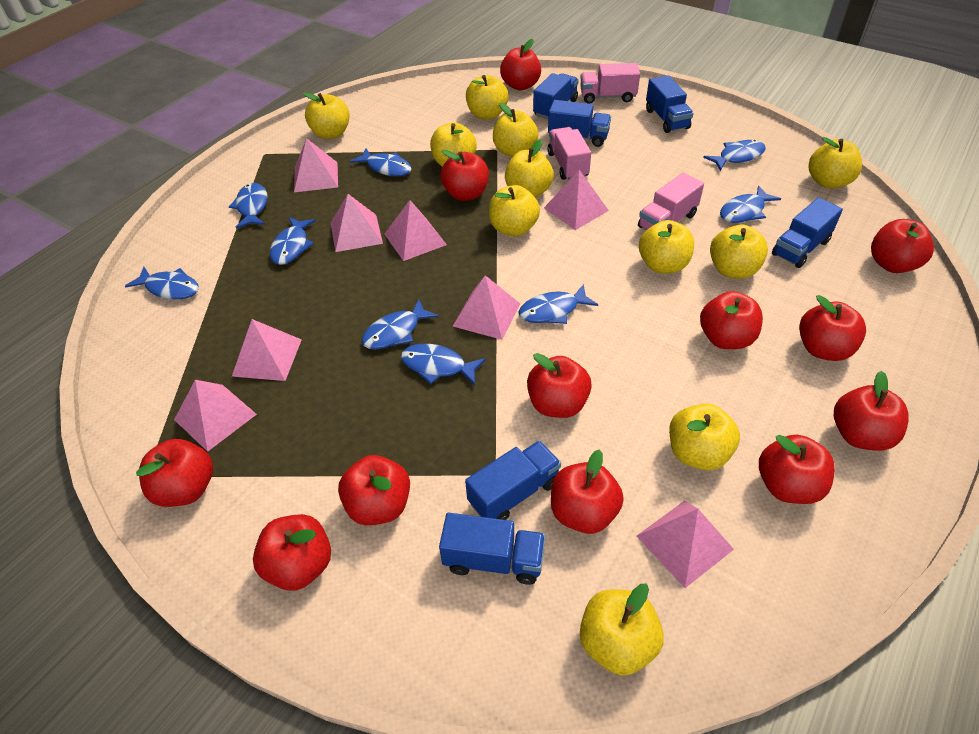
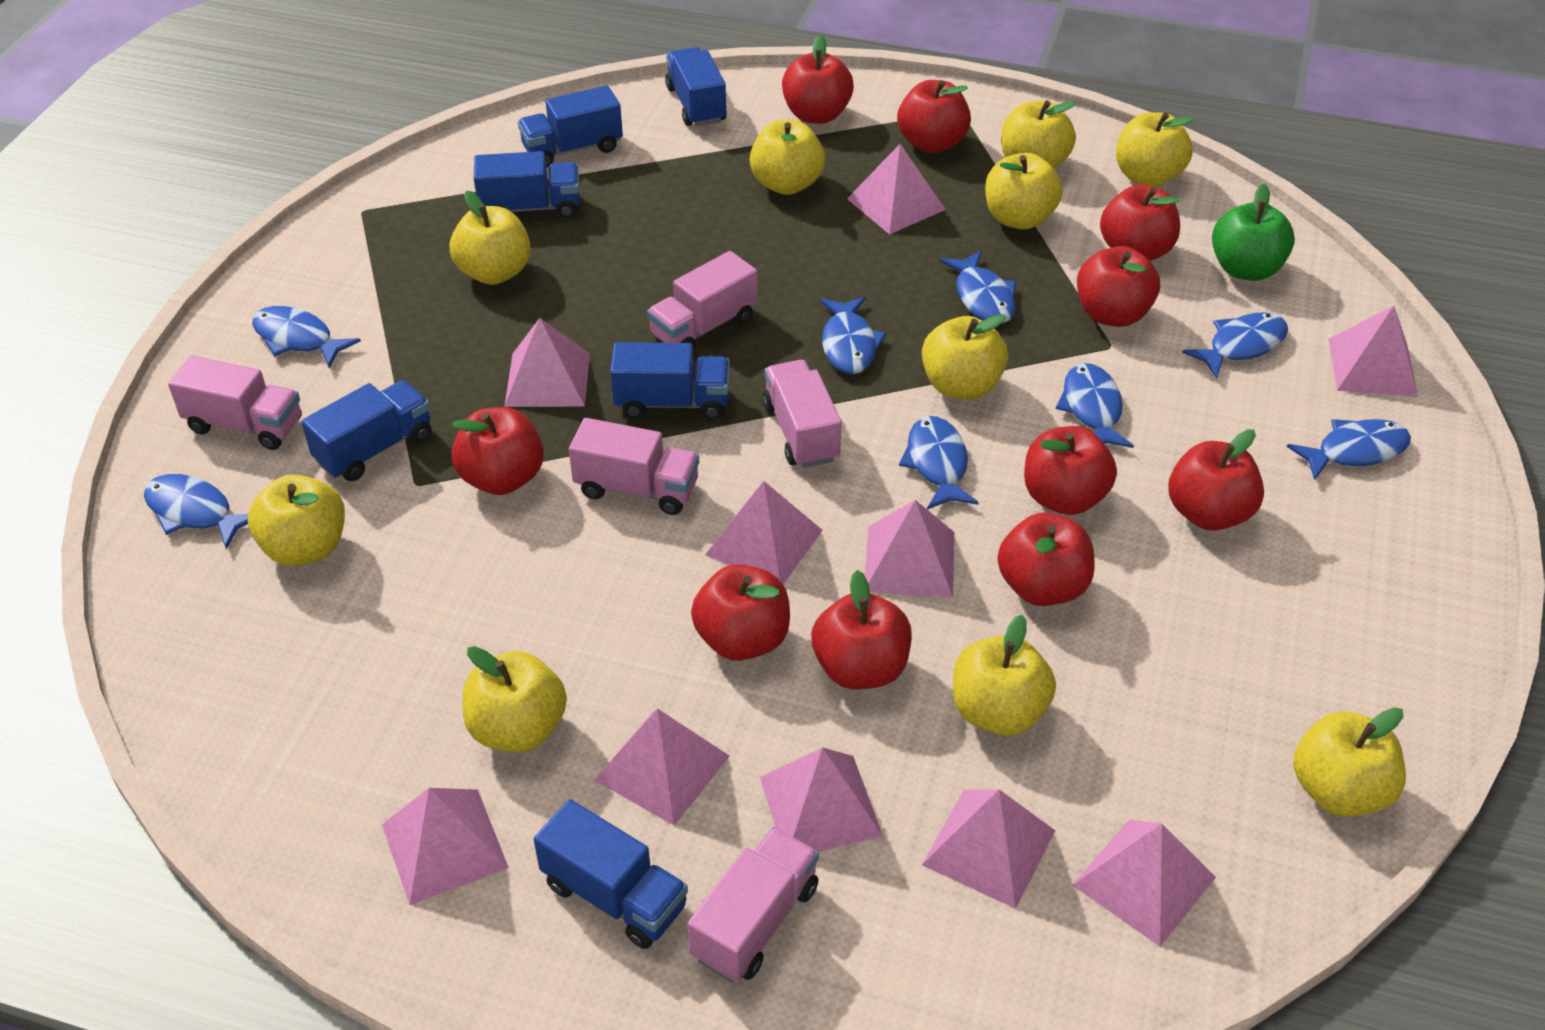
blue fish: [125,267,199,300] [229,183,268,228] [270,217,316,265] [350,149,411,176] [362,299,439,349] [401,344,486,385] [519,284,598,324] [703,140,765,171] [720,185,781,223] = 9 -> [144,474,248,550] [252,306,361,368] [820,297,887,374] [899,416,979,510] [939,251,1016,324] [1056,363,1134,448] [1182,312,1288,379] [1287,419,1411,481] = 8
green apple: none = 0 -> [1212,183,1295,281] = 1
pink pyramid: [174,380,257,452] [232,319,302,381] [294,138,338,192] [331,194,383,252] [385,200,447,261] [453,275,520,340] [544,170,609,230] [637,501,734,588] = 8 -> [382,788,509,905] [504,318,590,407] [595,708,730,825] [705,481,823,584] [760,747,883,852] [847,144,946,234] [865,500,954,598] [922,789,1056,909] [1073,819,1216,947] [1329,306,1418,397] = 10
pink truck: [548,127,591,180] [580,63,640,104] [638,173,704,230] = 3 -> [168,355,302,450] [569,418,699,515] [647,251,757,351] [688,827,819,982] [762,360,842,468] = 5
red apple: [136,439,213,507] [253,514,331,591] [338,455,410,525] [440,150,489,201] [500,39,541,90] [527,353,592,418] [551,449,624,534] [700,291,763,349] [759,435,835,504] [799,295,866,361] [834,371,908,451] [871,219,934,273] = 12 -> [451,407,544,495] [691,564,790,661] [782,35,854,124] [811,570,912,689] [897,80,971,153] [997,513,1095,606] [1024,426,1117,515] [1077,246,1160,327] [1100,185,1180,260] [1168,429,1264,531] = 10
yellow apple: [303,92,350,139] [430,122,477,167] [466,75,508,120] [489,185,540,236] [493,103,538,157] [505,139,554,197] [580,584,664,676] [639,220,694,274] [669,404,740,470] [710,225,768,279] [809,137,862,189] = 11 -> [248,474,345,566] [450,191,531,285] [463,646,567,752] [750,120,825,195] [922,314,1008,399] [953,615,1056,736] [985,153,1063,229] [1001,101,1076,168] [1116,112,1194,187] [1293,707,1406,817] = 10

